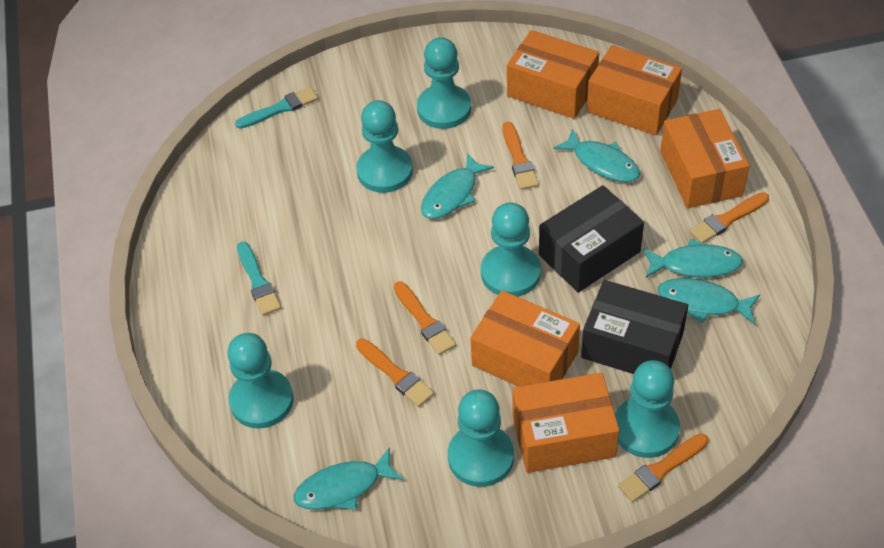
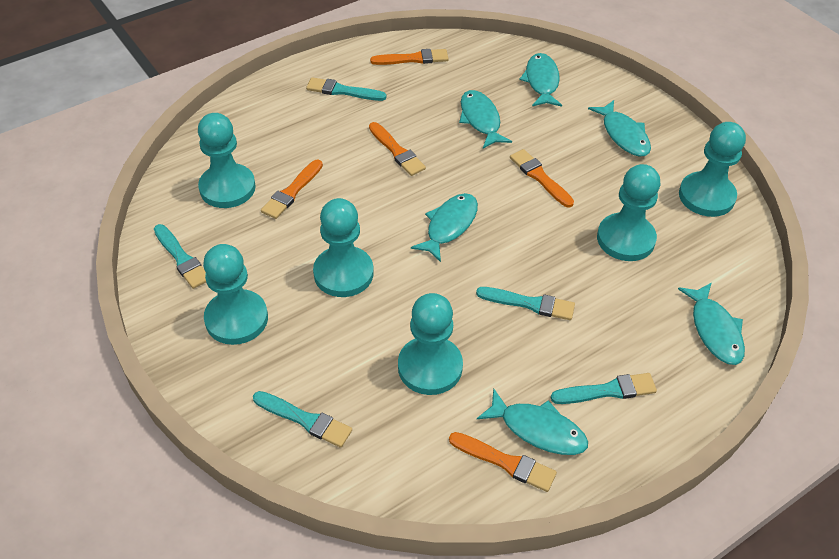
black box: [539,185,644,293] [581,280,688,374] = 2 -> none = 0
orange box: [470,290,580,387] [507,30,599,119] [512,373,619,473] [587,45,682,135] [660,109,750,208] = 5 -> none = 0
turquoise brush: [235,87,318,129] [237,241,281,315] = 2 -> [154,224,206,289] [253,391,352,447] [306,77,386,101] [476,287,575,320] [551,373,657,404] = 5
turquoise fish: [294,447,403,510] [421,153,494,219] [553,128,640,182] [643,239,743,278] [658,278,760,325] = 5 -> [411,193,478,262] [459,90,512,149] [477,389,588,455] [519,53,562,107] [588,100,651,157] [678,282,745,365] = 6

